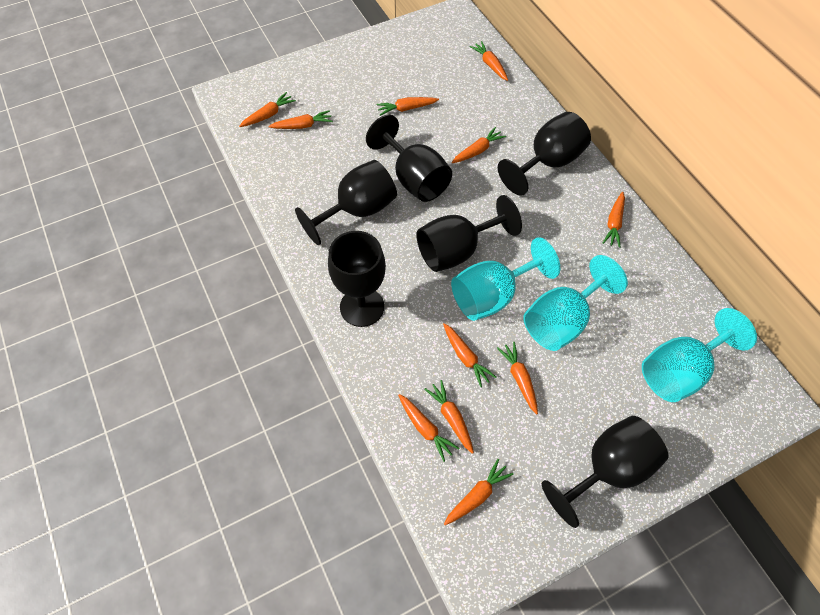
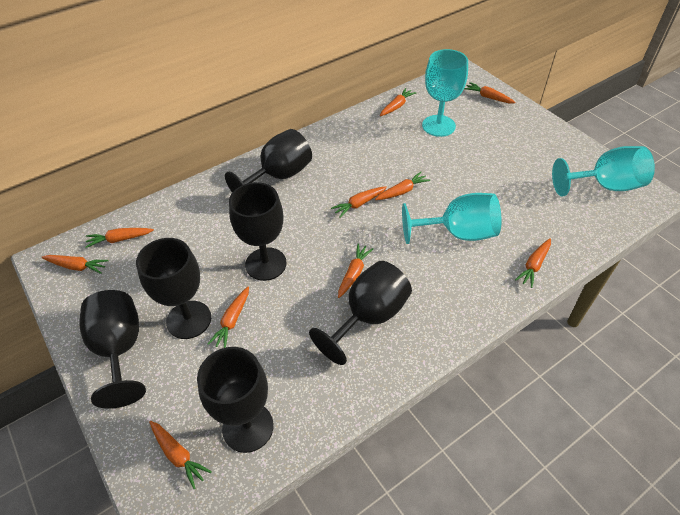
orange carrot: [239,92,296,127] [268,110,333,129] [376,97,439,116] [398,394,459,462] [425,380,474,454] [443,323,496,388] [444,459,513,525] [452,127,506,163] [470,41,508,81] [497,342,538,415] [603,192,625,248] = 11 -> [41,255,109,274] [85,228,154,248] [149,421,212,489] [208,287,249,348] [331,186,387,218] [338,244,374,298] [375,172,430,200] [380,88,417,116] [464,82,516,103] [515,238,551,288] = 10

